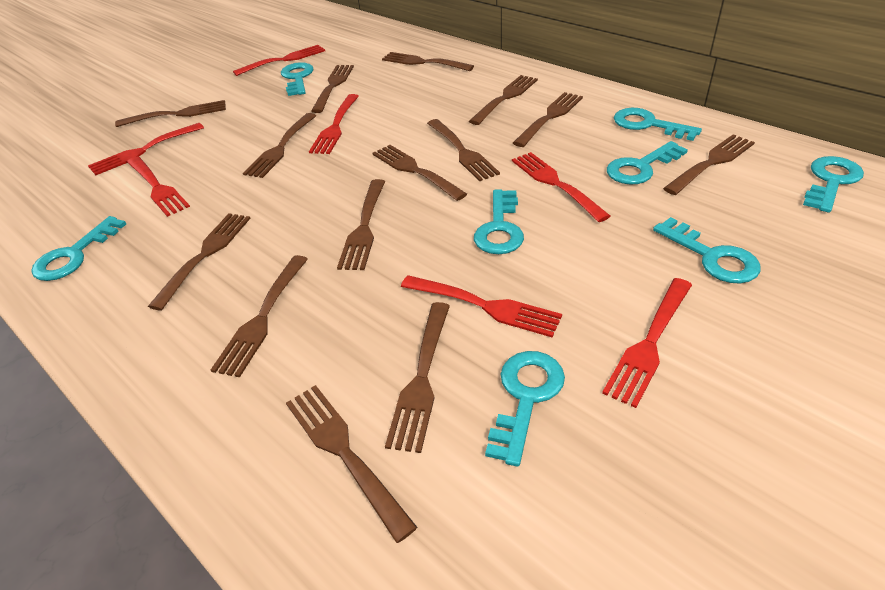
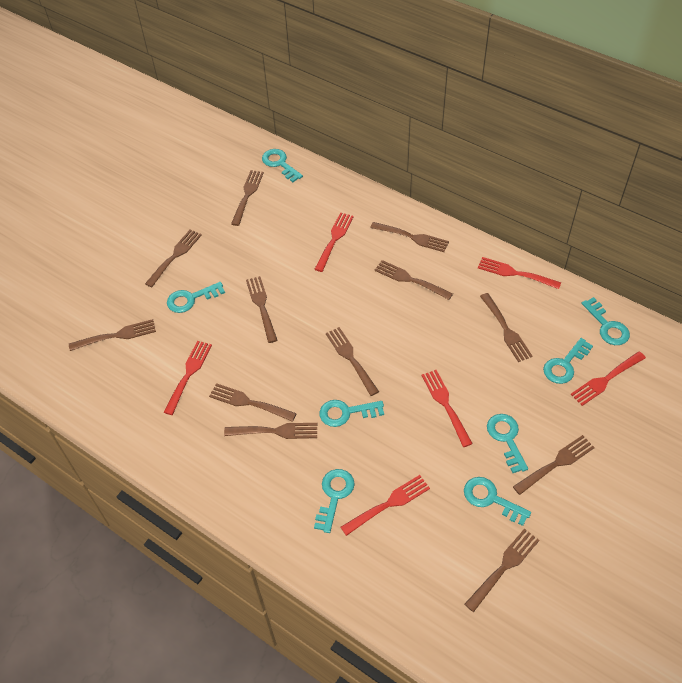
brown fork: [115,100,226,127] [148,213,251,311] [211,255,308,377] [243,113,316,178] [286,385,417,543] [311,65,354,113] [337,179,385,270] [372,145,467,201] [382,52,474,71] [385,302,450,453] [427,119,500,181] [469,75,538,125] [513,92,583,147] [663,134,755,195] = 14 -> [69,319,156,351] [145,230,202,287] [209,383,297,422] [224,423,317,439] [231,170,264,226] [246,276,277,343] [326,327,379,396] [370,222,449,252] [374,260,453,300] [464,528,539,612] [480,293,533,362] [513,435,595,495] = 12
red fork: [88,123,204,175] [127,156,190,217] [233,45,325,76] [309,94,359,154] [401,275,562,337] [512,152,610,222] [602,278,692,408] = 7 -> [163,341,212,415] [314,213,354,272] [341,475,430,536] [421,370,473,447] [478,257,561,289] [571,351,646,406] = 6

